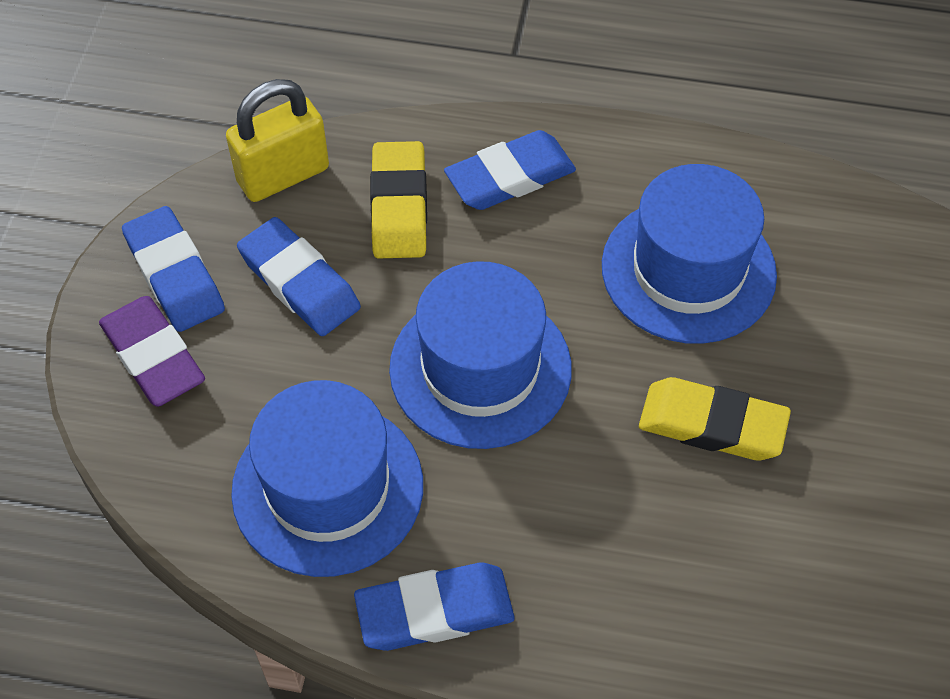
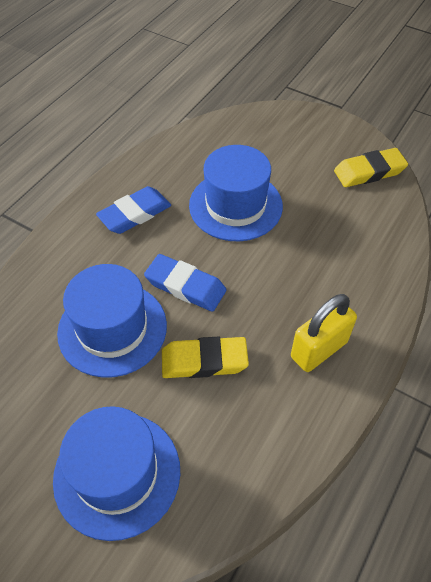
blue eraser: [122,206,225,332] [237,217,361,336] [354,563,514,651] [444,130,576,210] = 4 -> [96,186,171,234] [144,254,226,312] = 2
purple eraser: [99,296,205,407] = 1 -> none = 0

